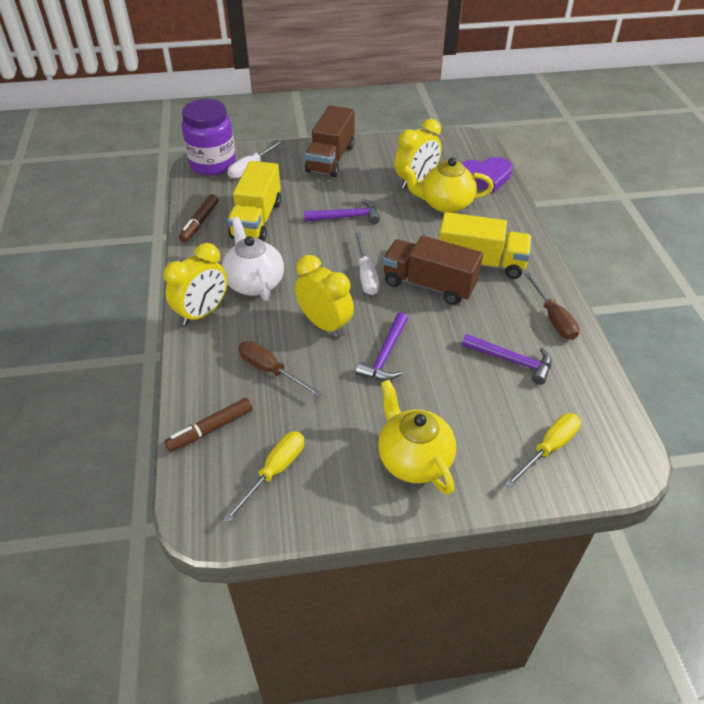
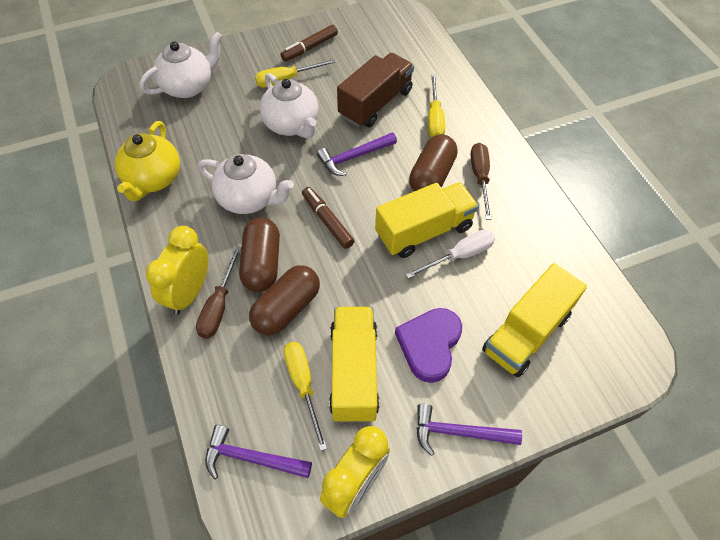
brown capsule: none = 0 -> [239,217,280,292] [249,265,320,335] [409,134,458,191] = 3
brown truck: [305,105,354,177] [383,236,483,305] = 2 -> [337,53,414,128] = 1
purple jar: [181,99,236,176] = 1 -> none = 0
white screwdriver: [227,140,284,179] [355,233,380,295] = 2 -> [405,230,495,279] = 1
white teapot: [222,217,284,301] = 1 -> [140,32,222,98] [198,154,294,214] [260,73,319,139] = 3
yellow clock: [164,243,228,326] [295,255,354,337] [395,119,442,189] = 3 -> [146,226,208,315] [320,426,390,518] = 2
yellow screwdriver: [223,431,304,523] [505,413,581,488] = 2 -> [255,59,336,87] [284,342,327,451] [428,74,445,137] = 3
yellow teapot: [378,380,456,495] [402,157,494,213] = 2 -> [115,121,180,201] = 1
yellow truck: [227,161,281,242] [439,212,532,279] = 2 -> [329,307,380,423] [375,182,479,258] [482,263,587,377] = 3

